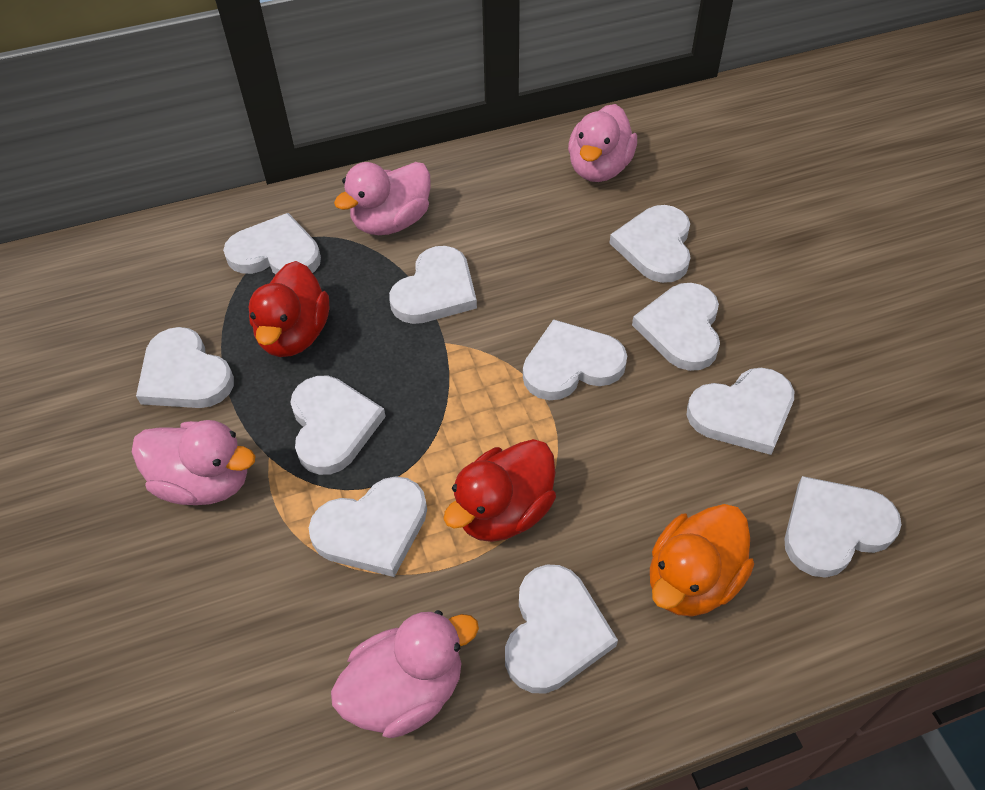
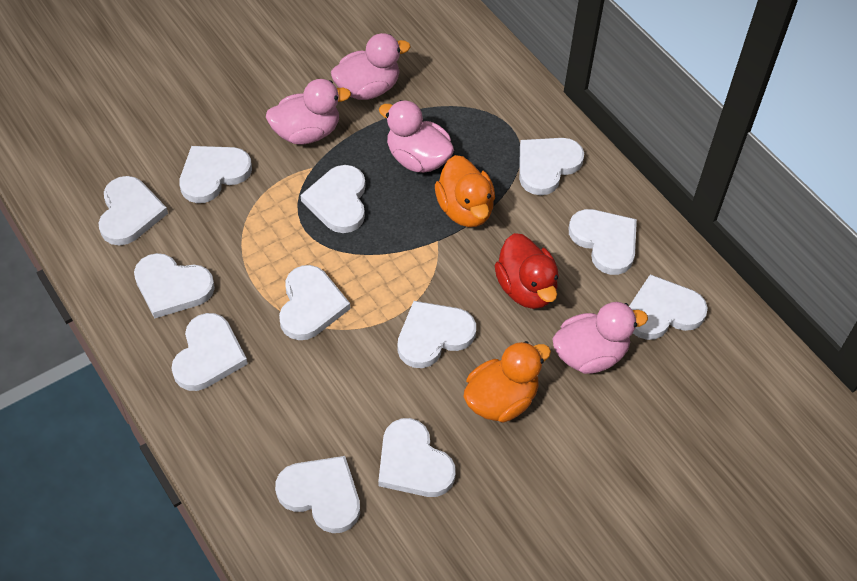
orange duck: [650,504,754,617] = 1 -> [435,155,495,227] [464,341,551,423] = 2
red duck: [249,261,329,357] [443,439,556,542] = 2 -> [494,233,559,309] = 1
white heart: [136,327,234,408] [223,213,321,275] [290,376,386,475] [309,476,427,577] [389,246,477,324] [505,565,618,694] [523,319,627,400] [610,205,691,283] [632,283,720,371] [687,368,794,455] [784,476,902,578] = 11 -> [98,176,168,246] [134,253,215,319] [171,313,248,391] [179,146,252,203] [275,456,360,533] [279,265,350,340] [301,165,366,233] [378,418,456,497] [397,301,476,368] [519,138,584,195] [569,209,637,275] [629,274,708,340] = 12

